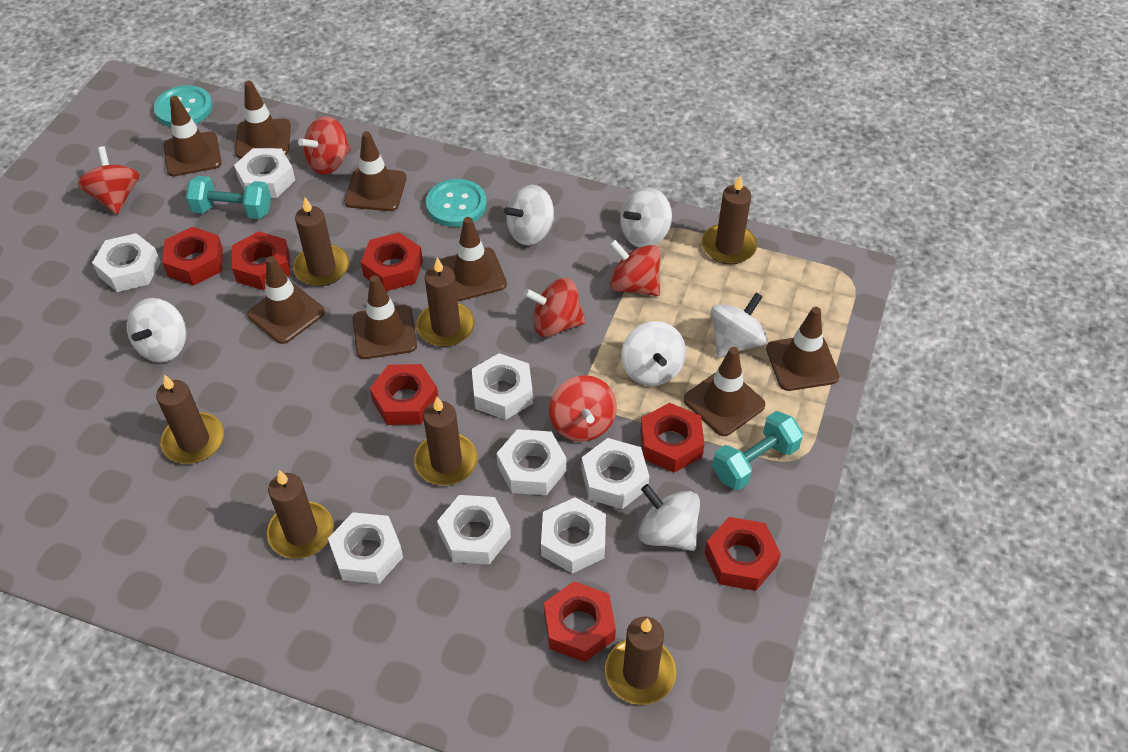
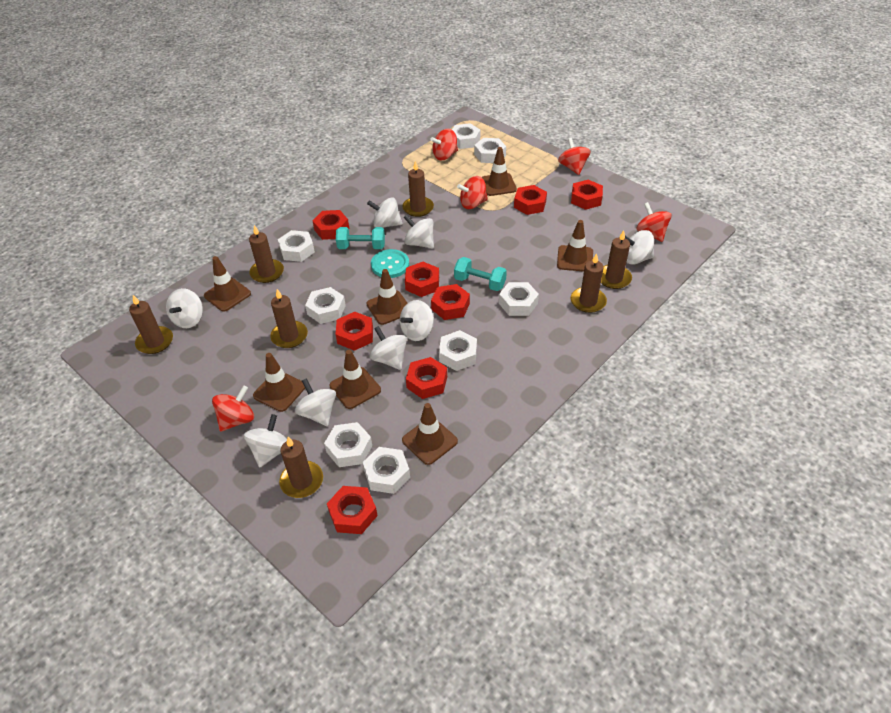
brown traffic cone: [163,96,222,176] [235,81,291,159] [247,256,325,344] [344,131,407,211] [353,275,417,359] [440,217,507,301] [684,347,765,436] [766,307,839,391] = 8 -> [204,256,251,312] [253,353,305,412] [329,350,381,409] [366,269,408,325] [402,403,458,465] [482,147,517,196] [557,220,593,272] = 7
red nut: [162,227,223,286] [232,231,290,290] [361,233,423,291] [369,364,439,425] [544,581,616,662] [640,403,705,473] [705,517,781,591] = 7 -> [313,210,349,240] [327,486,378,534] [336,312,373,351] [405,262,439,297] [406,357,447,399] [431,284,470,320] [514,185,547,215] [571,180,603,210] = 8
turquoise button: [154,85,213,127] [426,179,487,227] = 2 -> [371,249,409,278] = 1
white spinning top: [127,298,186,362] [504,185,554,245] [620,187,672,248] [621,321,686,386] [639,484,700,551] [711,292,768,358] = 6 -> [166,288,203,328] [244,414,287,468] [295,378,336,426] [367,197,402,228] [369,326,407,370] [400,300,434,341] [404,215,434,248] [625,230,654,265] = 8

